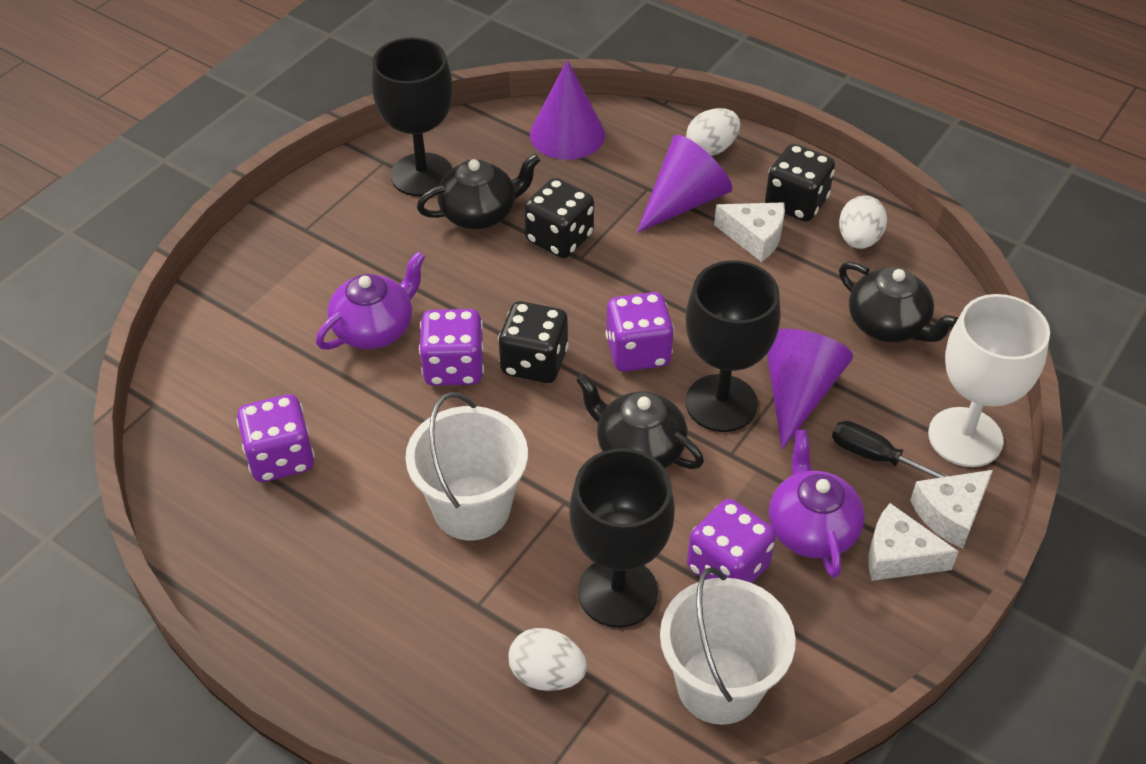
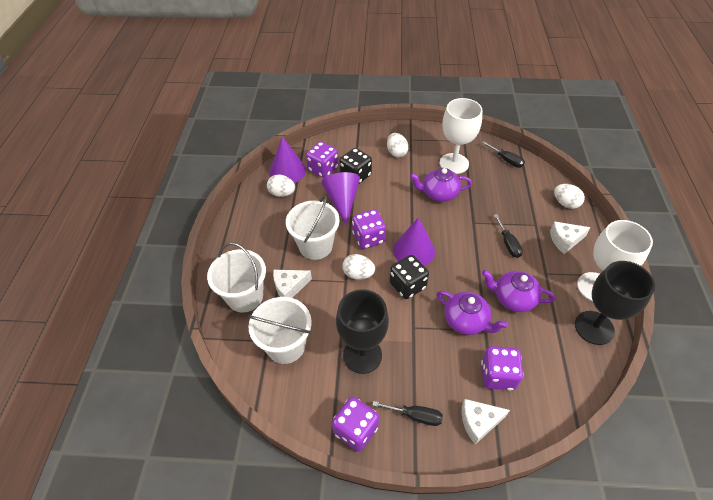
black dice: [498,301,569,383] [524,178,594,258] [765,144,835,222] = 3 -> [339,148,372,184] [389,255,429,299] = 2
black goblet: [372,37,453,197] [569,448,675,628] [686,260,780,432] = 3 -> [336,289,389,374] [575,261,655,345] = 2
black screwdriver: [832,421,948,478] = 1 -> [372,401,443,426] [482,142,525,168] [494,214,523,258] = 3
black teapot: [417,154,540,229] [576,373,704,469] [839,262,958,342] = 3 -> none = 0
purple teapot: [316,251,425,350] [769,429,865,578] = 2 -> [410,168,472,202] [437,291,508,335] [482,270,555,312] = 3
white bucket: [405,392,528,540] [660,567,796,725] = 2 -> [207,242,266,312] [248,297,312,364] [286,195,340,260] = 3
white egg: [508,628,587,691] [686,108,740,156] [839,195,887,249] = 3 -> [267,174,295,197] [342,254,375,280] [387,133,409,157] [554,184,585,209] = 4
white goblet: [928,294,1050,467] = 1 -> [440,98,482,174] [577,220,653,301] = 2

